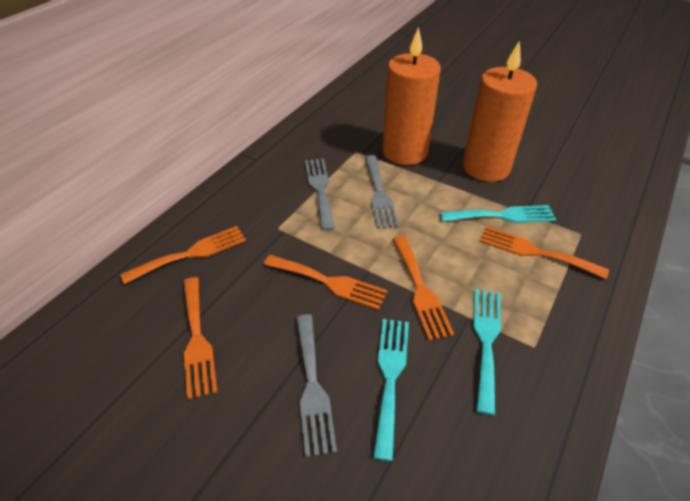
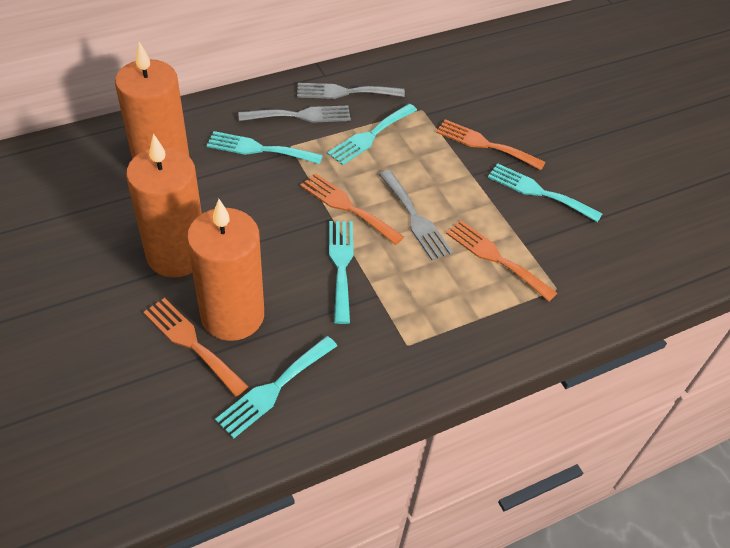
orange candle: [382,27,441,165] [463,41,537,182] = 2 -> [115,42,190,159] [126,133,202,278] [187,199,264,341] = 3
orange fork: [120,226,246,284] [183,277,217,400] [264,255,388,310] [393,236,454,340] [480,226,609,279] = 5 -> [143,298,249,397] [300,173,404,245] [436,119,546,170] [446,220,557,302] = 4
turquoise fork: [373,319,409,461] [440,205,556,223] [473,289,501,415] = 3 -> [206,131,323,164] [215,336,337,439] [327,104,417,165] [329,221,354,324] [488,163,603,222] = 5

